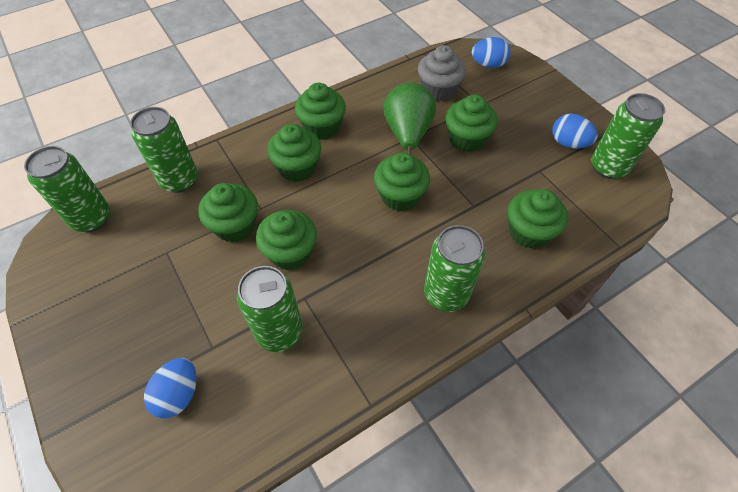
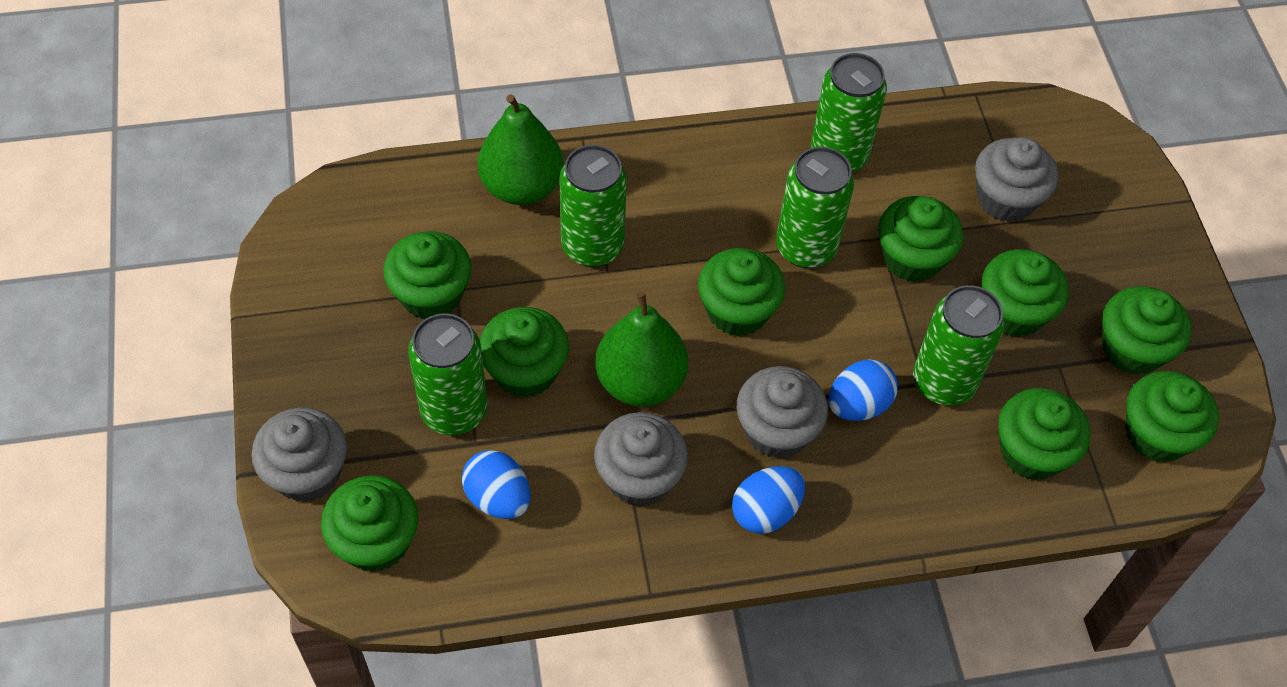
green cupcake: [198,183,258,242] [256,210,317,270] [267,124,321,182] [295,83,346,140] [374,152,430,211] [445,94,497,152] [508,189,568,249] = 7 -> [321,475,419,572] [383,231,472,319] [480,307,569,398] [698,248,785,337] [878,196,963,282] [982,249,1069,337] [998,388,1090,480] [1102,286,1191,375] [1125,371,1219,462] = 9
green pear: [383,82,436,155] = 1 -> [477,94,564,205] [595,291,688,407] = 2
grey cupcake: [418,45,466,101] = 1 -> [252,408,347,502] [594,412,688,506] [737,366,828,459] [975,137,1058,222] = 4

